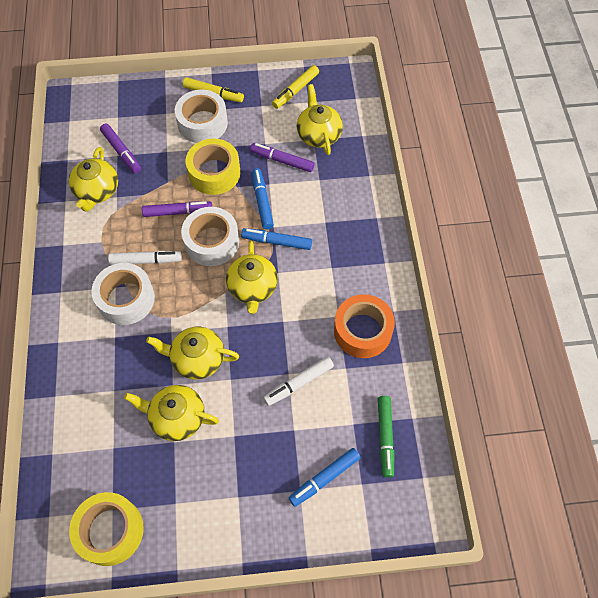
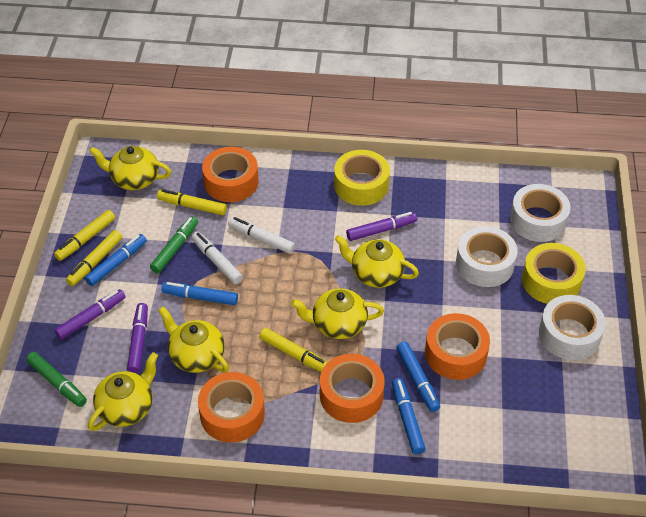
blue marker: [241,228,312,250] [252,168,274,230] [289,448,361,507] = 3 -> [85,234,147,286] [161,282,238,305] [392,378,426,455] [396,342,440,412] = 4
green marker: [378,396,395,478] = 1 -> [26,352,87,407] [150,216,198,273] = 2
orange tape: [334,294,395,358] = 1 -> [198,372,265,443] [202,147,259,202] [320,354,385,423] [425,313,490,380] = 4
yellow marker: [183,77,244,103] [272,65,319,109] = 2 -> [54,210,115,261] [66,230,122,286] [157,189,227,215] [259,328,328,372] = 4

